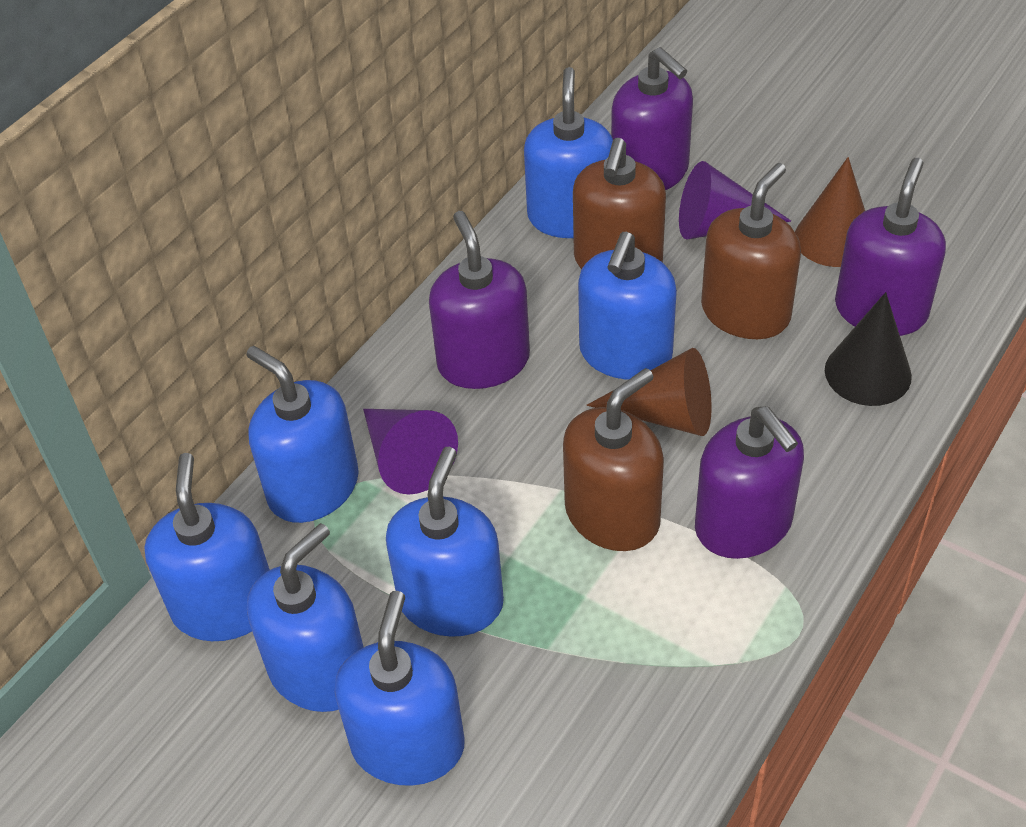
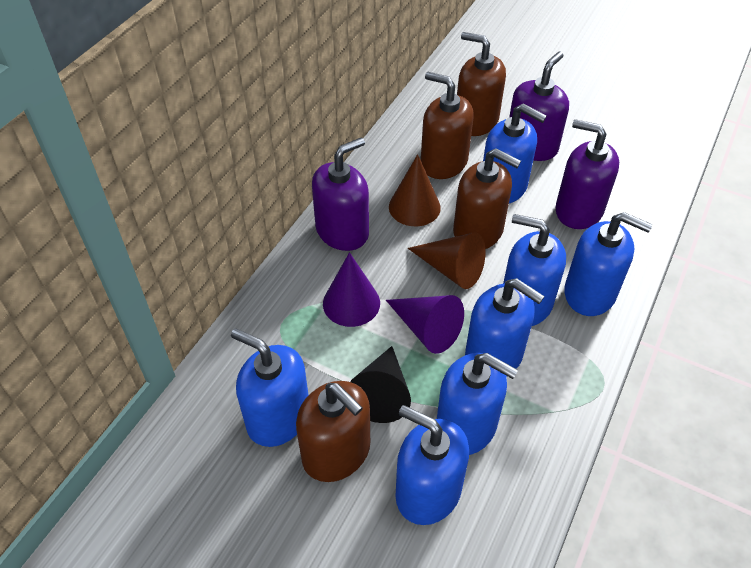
brown soap dispenser: [563,368,664,551] [573,138,666,269] [701,163,801,339] = 3 -> [296,381,370,482] [421,72,474,179] [453,148,521,249] [457,32,506,136] = 4
purple soap dispenser: [429,211,530,389] [611,47,693,191] [695,406,804,559] [835,158,946,336] = 4 -> [312,138,369,251] [509,52,569,161] [555,119,619,229] = 3

